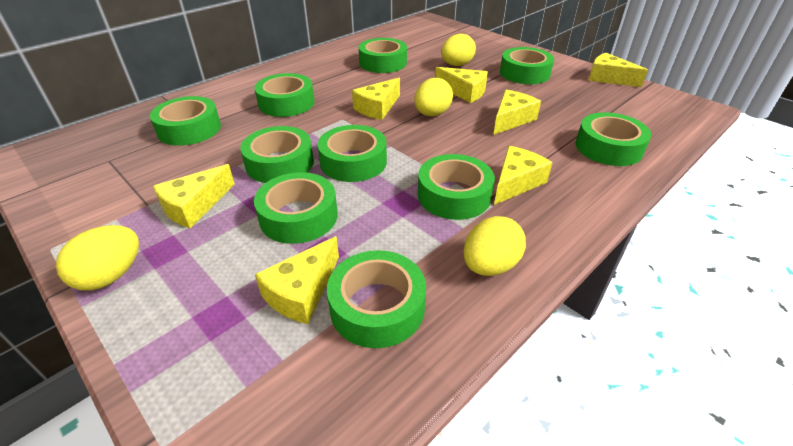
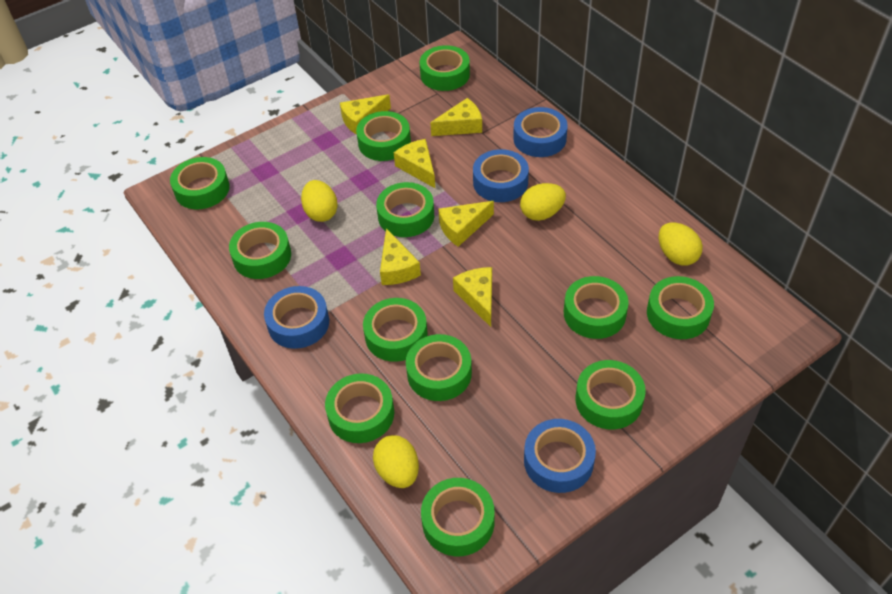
blue tape: none = 0 -> [264,286,329,349] [473,149,529,202] [513,107,568,157] [524,419,596,493] = 4
green tape: [150,96,221,146] [240,126,314,183] [254,73,315,117] [254,172,338,244] [317,125,387,182] [327,250,426,348] [359,38,407,73] [418,154,495,220] [500,47,554,84] [575,112,651,166] = 10 -> [170,157,230,209] [229,222,291,279] [325,373,394,443] [356,111,411,161] [363,298,428,362] [376,182,434,237] [406,334,472,401] [420,45,470,91] [421,478,495,556] [564,276,629,339] [575,360,646,430] [647,276,714,339] = 12
yellow cheese: [153,164,235,228] [255,236,339,324] [352,78,400,120] [435,67,488,103] [493,90,541,135] [494,146,553,205] [588,53,648,87] = 7 -> [340,94,391,135] [380,228,421,285] [394,139,435,188] [430,98,482,136] [438,201,494,247] [453,267,492,327] = 6

